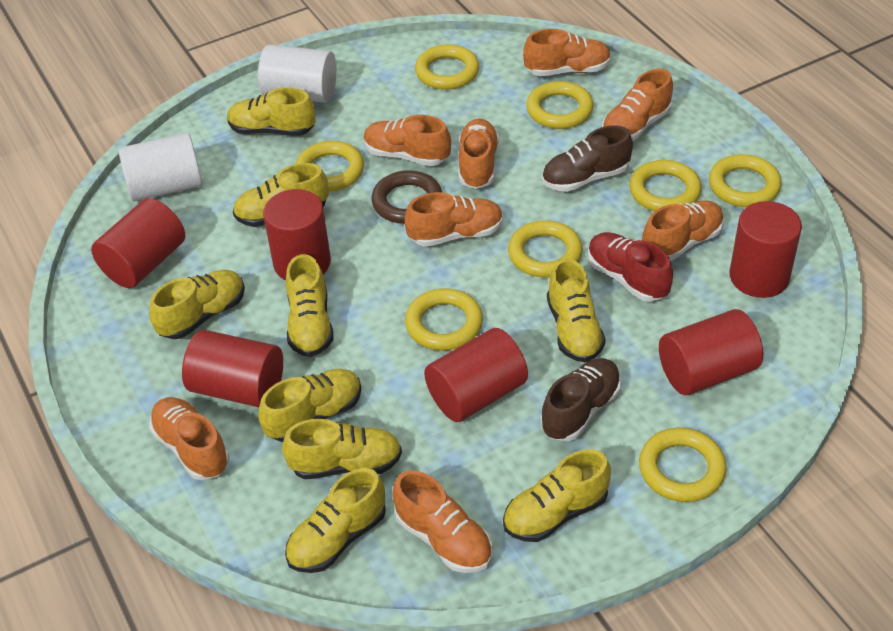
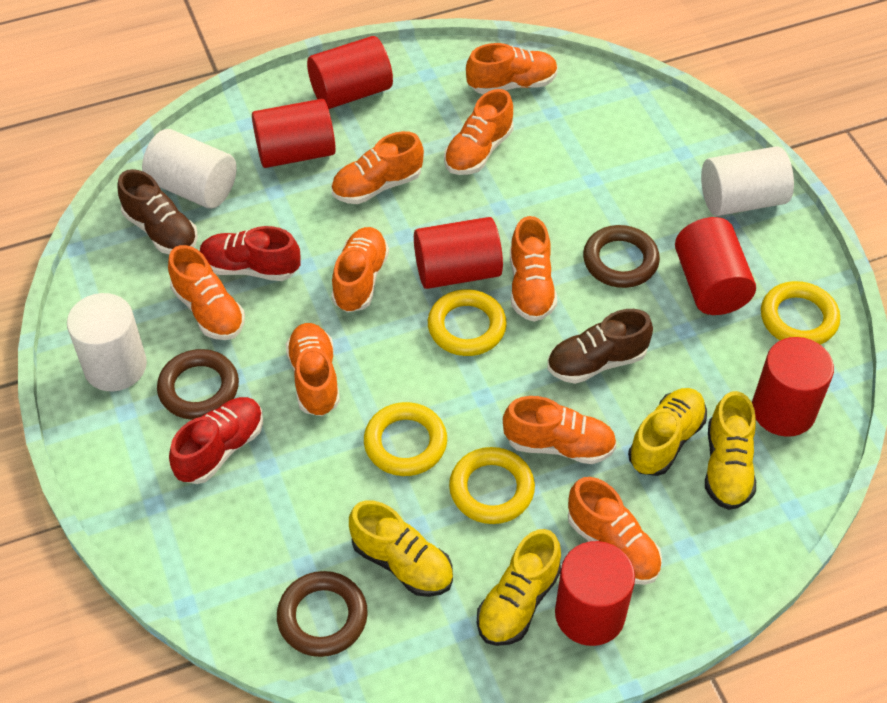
brown ring: [371,170,442,224] = 1 -> [157,349,239,420] [277,571,368,657] [583,225,660,288] = 3
orange shoe: [149,397,229,480] [363,115,451,166] [392,470,492,573] [405,192,503,247] [458,119,499,189] [523,29,611,76] [602,69,673,141] [642,200,724,261] = 8 -> [168,245,245,340] [285,323,340,416] [331,131,424,204] [331,227,389,313] [444,89,514,175] [466,43,558,95] [503,396,617,464] [510,216,557,322] [568,477,662,585] = 9
red shoe: [588,232,673,302] = 1 -> [169,397,263,484] [200,226,300,281] = 2
white cylinder: [119,133,202,201] [258,45,337,103] = 2 -> [67,293,147,391] [142,129,237,209] [701,146,794,216] = 3
yellow ring: [296,141,364,192] [405,288,483,351] [415,44,479,90] [508,220,583,278] [526,81,593,129] [629,160,702,211] [639,428,727,502] [709,154,782,207] = 8 -> [364,402,447,476] [428,289,507,356] [449,447,535,524] [761,281,840,345] = 4
yellow shoe: [149,270,245,339] [227,88,316,136] [233,163,328,227] [258,369,361,442] [282,419,402,479] [285,468,386,573] [286,254,334,357] [503,449,611,542] [547,259,605,362] = 9 -> [349,500,453,597] [477,529,561,646] [628,388,707,476] [705,391,756,510] = 4

